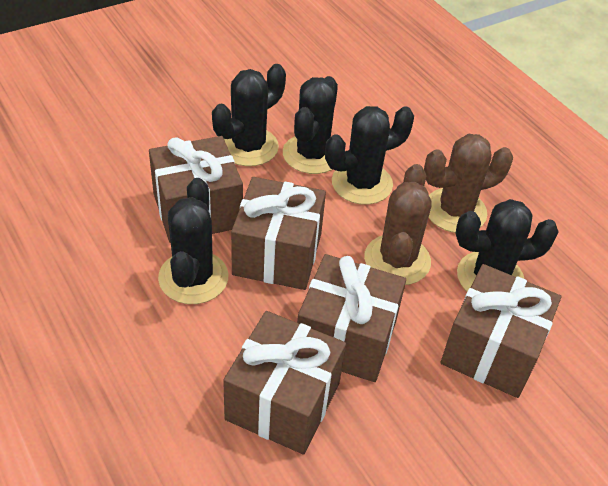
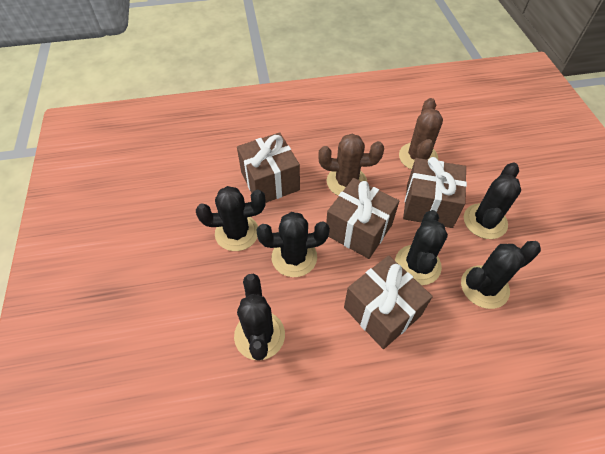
black cactus: [158,178,228,304] [212,64,286,166] [283,76,338,174] [325,106,414,205] [456,199,559,292] = 5 -> [196,186,266,251] [234,274,285,360] [256,212,330,277] [395,210,448,285] [461,241,541,309] [464,163,521,239] = 6
brown gift: [149,136,243,243] [223,311,346,455] [231,177,326,290] [297,254,406,382] [440,264,561,398] = 5 -> [237,132,300,203] [326,178,399,259] [344,255,433,349] [403,157,467,228] = 4

